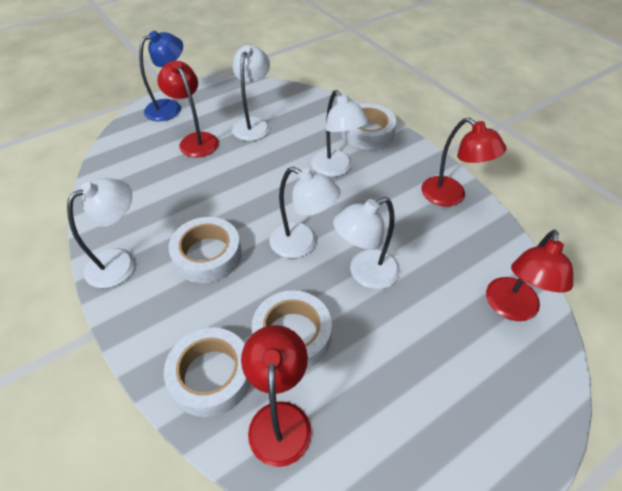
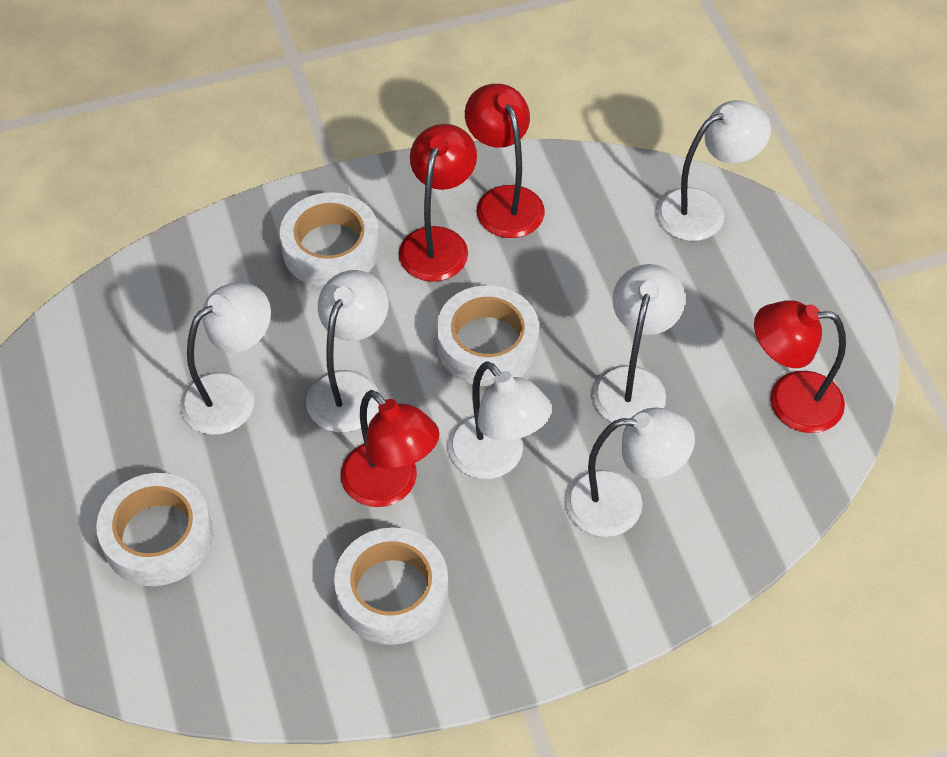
blue lamp: [139,31,183,121] = 1 -> none = 0
white lamp: [67,178,135,288] [232,45,270,141] [269,167,341,258] [311,90,369,177] [333,197,400,289] = 5 -> [180,283,271,435] [306,270,389,432] [448,361,552,479] [565,408,695,537] [592,264,685,427] [656,100,771,241] = 6

